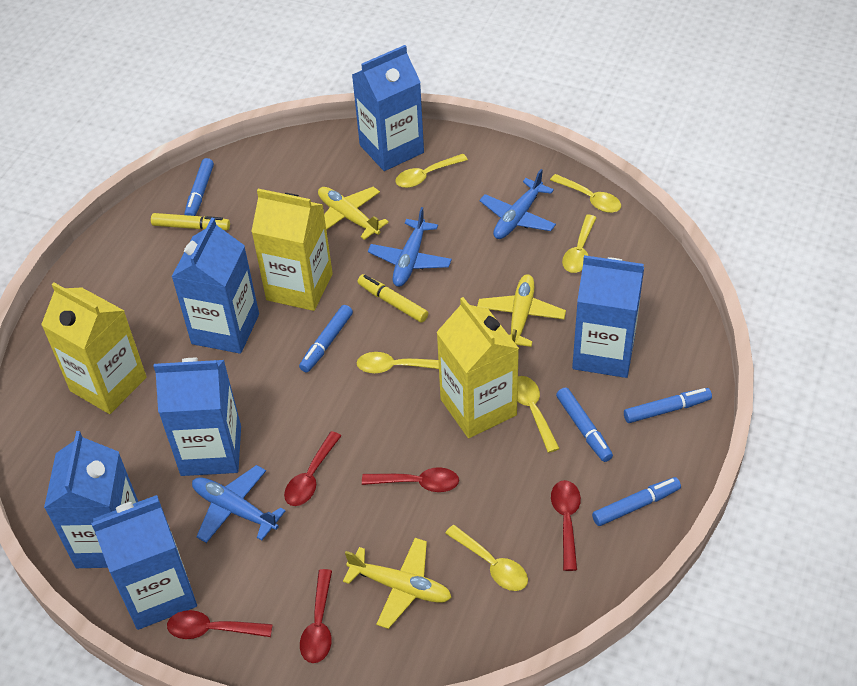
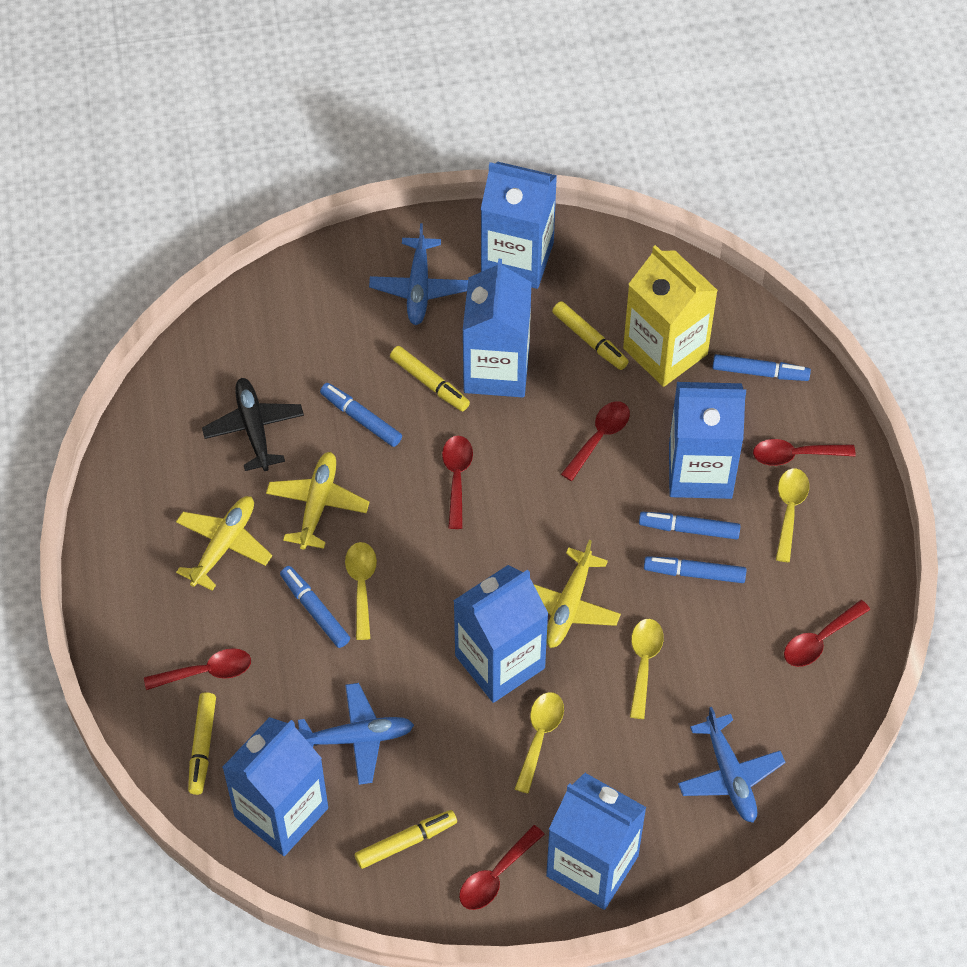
black plane: none = 0 -> [202,378,304,471] = 1
red spoon: [167,610,273,639] [284,431,341,506] [300,569,332,663] [362,467,459,492] [551,480,581,571] = 5 -> [144,648,251,690] [442,436,473,529] [459,825,545,910] [561,402,630,481] [753,439,856,466] [784,600,870,667] = 6
yellow carton: [41,283,147,414] [251,189,333,311] [437,297,519,438] = 3 -> [623,245,718,387] = 1
yellow marker: [151,213,230,230] [358,274,428,323] = 2 -> [188,692,216,795] [355,810,457,869] [390,346,470,411] [552,301,629,370] = 4
yellow spoon: [356,352,439,373] [395,154,468,188] [445,525,528,591] [517,376,560,453] [550,174,621,213] [562,215,597,273] = 6 -> [345,542,377,640] [515,692,564,794] [630,619,664,719] [776,468,809,562] = 4

